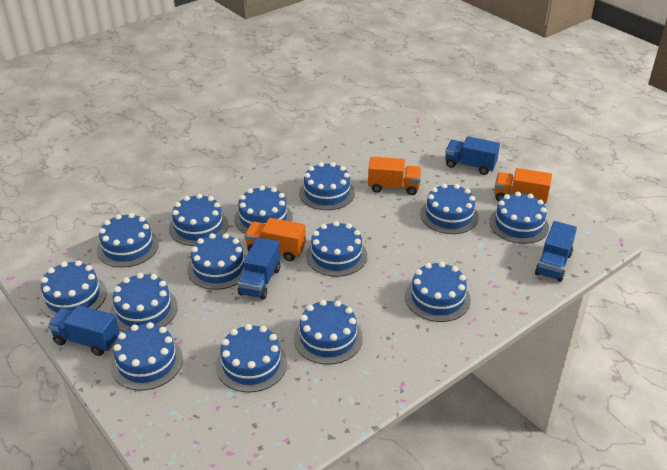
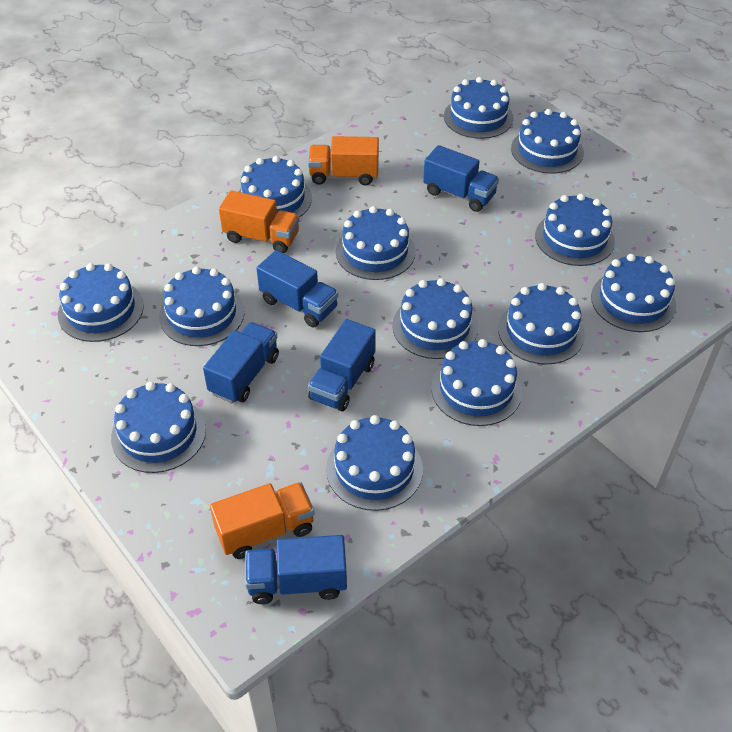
blue cake: [39,260,107,318] [97,213,159,267] [110,273,178,332] [111,322,183,391] [169,194,228,246] [187,233,246,290] [216,324,287,393] [234,186,293,233] [294,300,363,365] [299,162,355,210] [306,221,367,277] [405,262,471,322] [420,183,479,234] [489,192,549,244] = 14 -> [58,263,144,342] [111,382,206,473] [159,267,245,346] [239,156,312,217] [326,415,423,511] [336,206,416,280] [392,278,478,359] [431,339,522,426] [444,77,513,139] [498,283,585,365] [511,109,584,174] [535,194,615,266] [591,254,676,332] = 13
blue truck: [48,305,120,356] [237,237,280,300] [445,136,500,175] [535,221,577,282] = 4 -> [203,322,279,403] [245,535,347,604] [257,250,338,327] [308,319,376,412] [423,145,499,212] = 5

